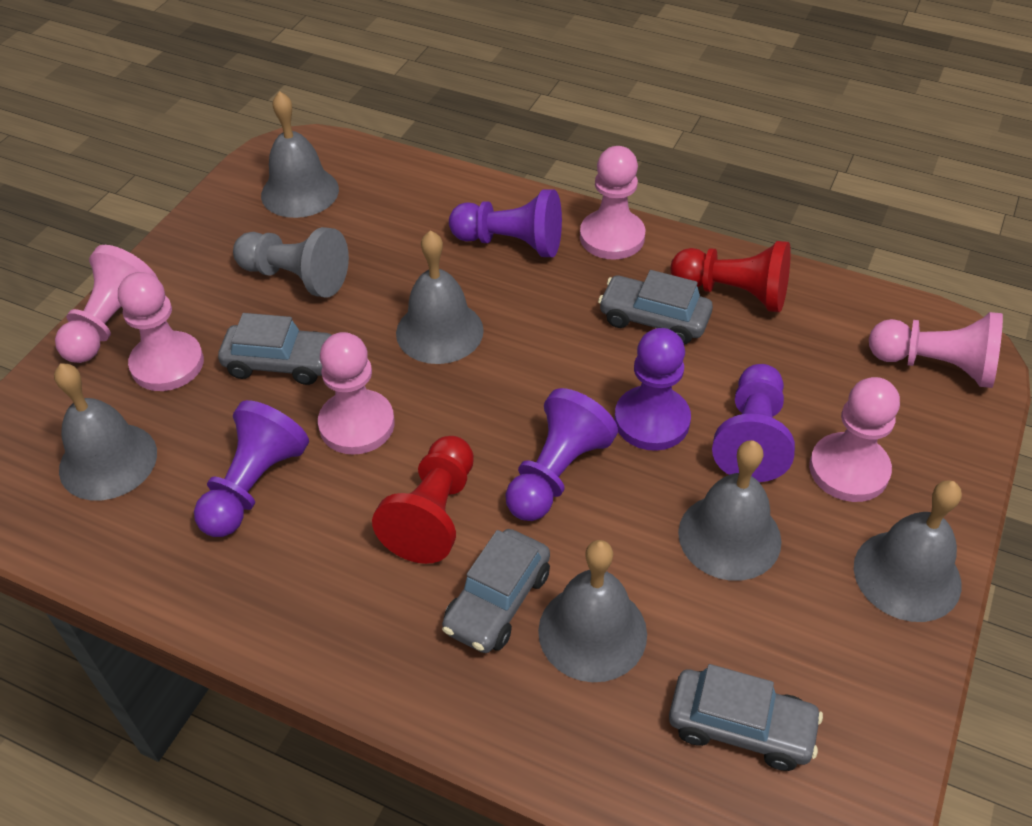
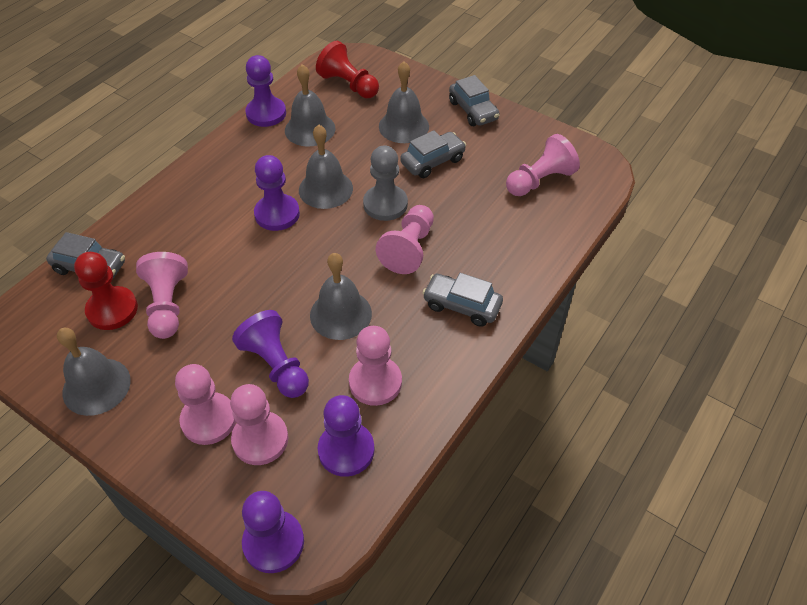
grey bell: [54,363,157,500] [261,91,339,218] [396,230,484,364] [538,540,647,682] [678,440,782,581] [854,480,962,622] = 6 -> [57,328,131,416] [285,64,335,147] [299,124,353,209] [310,253,372,340] [379,61,429,143] = 5

